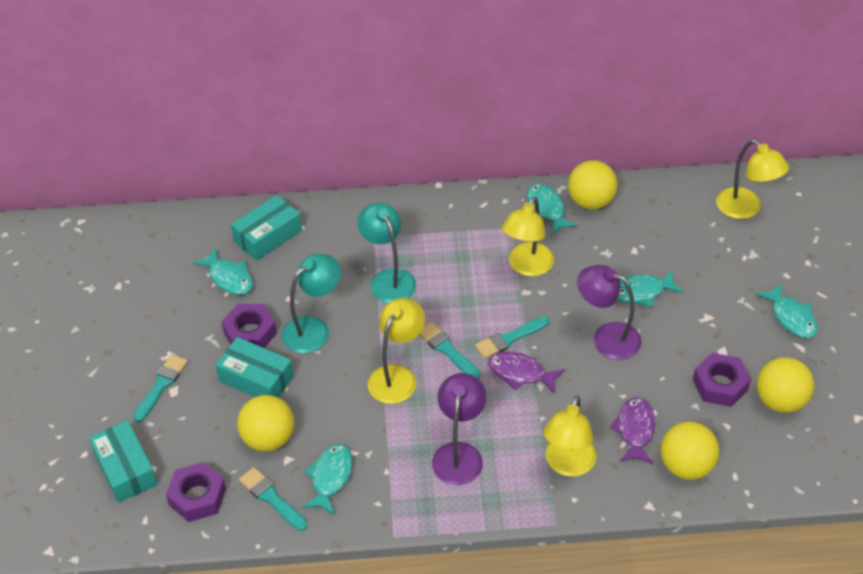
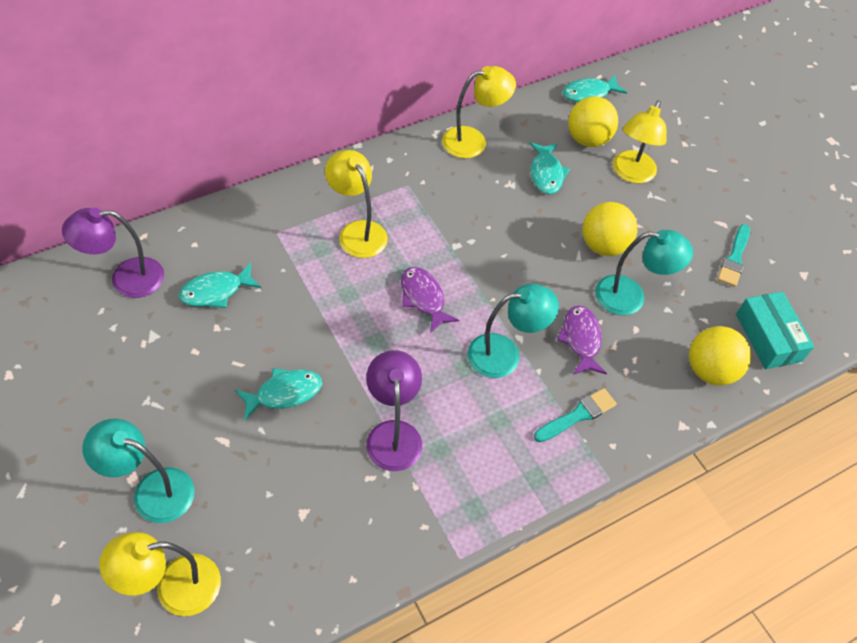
purple nut: [166,462,226,522] [222,304,277,348] [693,353,751,407] = 3 -> none = 0
turquoise box: [89,420,158,503] [216,337,294,398] [231,195,302,261] = 3 -> [736,291,814,369] = 1
turquoise brush: [133,354,188,423] [239,467,307,531] [419,322,480,378] [475,316,550,359] = 4 -> [534,388,617,442] [717,224,750,287] = 2
turquoise fish: [193,247,253,295] [302,444,353,515] [527,183,577,235] [617,270,683,307] [755,283,818,338] = 5 -> [179,262,261,308] [235,368,322,421] [529,142,570,194] [562,75,627,102] = 4
turquoise lamp: [282,254,341,353] [358,203,416,303] = 2 -> [82,419,195,523] [467,284,559,378] [595,230,693,315] = 3
yellow ball: [237,395,294,452] [568,160,618,209] [661,422,719,480] [757,357,814,413] = 4 -> [568,96,618,147] [582,202,637,256] [689,326,751,385] = 3

